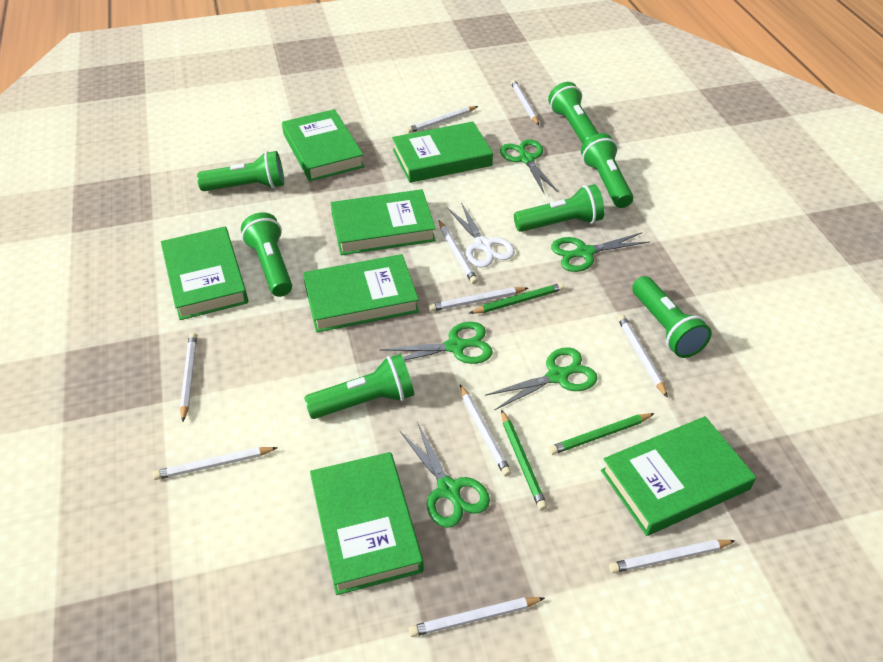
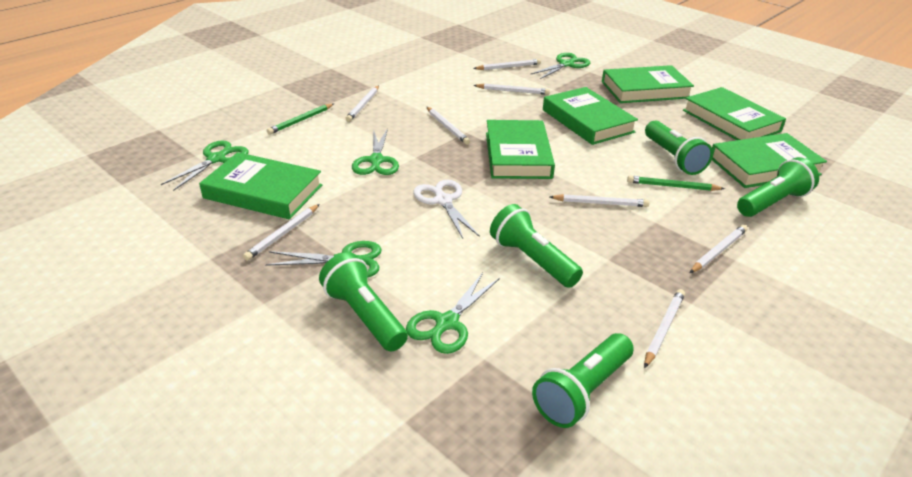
green book: [161,227,248,320] [282,109,364,181] [303,254,419,332] [310,452,423,595] [331,189,436,255] [392,121,493,183] [601,416,756,536] = 7 -> [199,152,322,219] [486,120,555,179] [543,87,638,145] [602,65,694,103] [683,87,786,140] [712,133,827,188] = 6
green flashlight: [197,151,284,191] [241,212,292,297] [304,354,414,419] [514,184,604,232] [548,82,599,144] [581,133,633,208] [632,276,712,358] = 7 -> [319,252,408,351] [490,204,583,288] [532,333,634,428] [645,121,713,175] [737,157,819,217] = 5
green pencil: [469,283,565,314] [501,410,547,511] [548,413,655,455] = 3 -> [267,103,334,135] [627,176,725,191] = 2
white pencil: [152,447,278,480] [180,333,197,422] [406,106,478,133] [409,597,545,637] [429,287,528,312] [439,221,478,284] [460,385,512,477] [511,79,539,125] [609,540,735,573] [617,314,668,398] = 10 -> [243,204,320,261] [345,85,379,122] [427,107,470,145] [473,59,541,70] [473,83,550,95] [550,194,649,207] [644,289,685,368] [690,225,747,273] = 8

